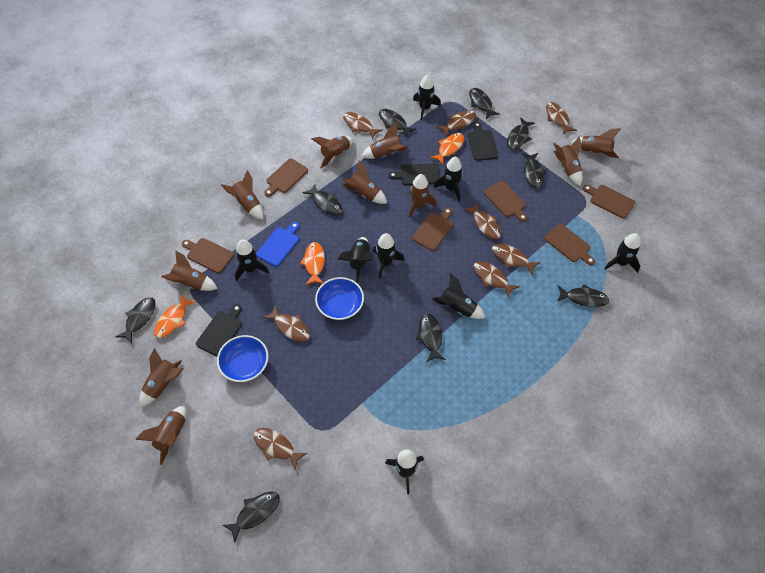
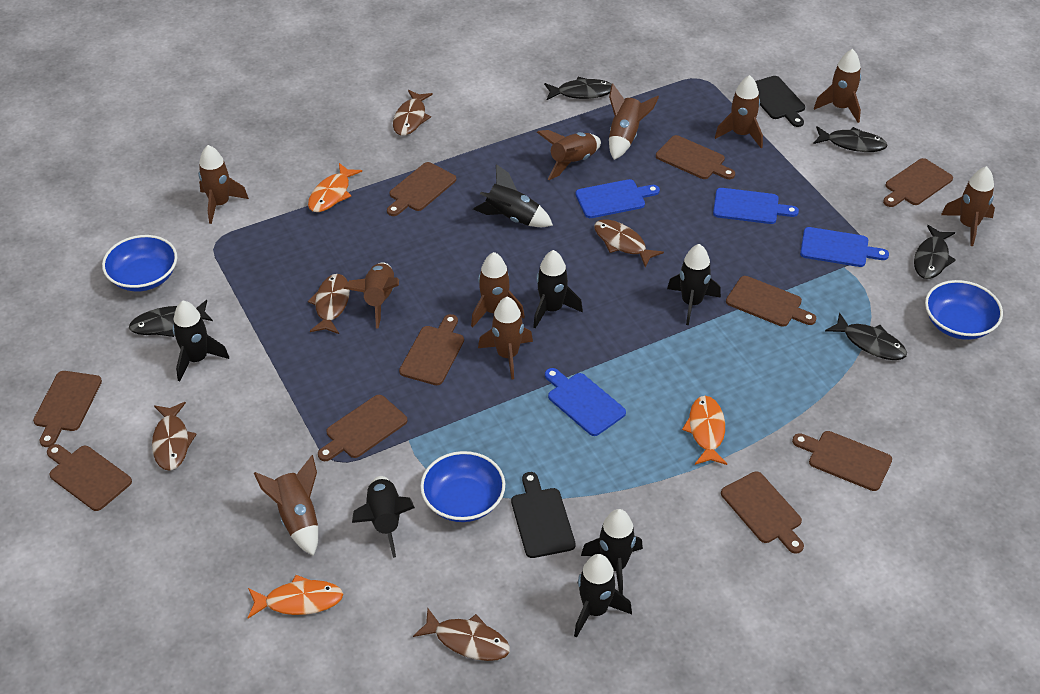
black cutting board: [196,304,242,356] [389,163,440,185] [468,122,499,161] = 3 -> [511,472,576,558] [755,76,805,127] = 2
black fish: [116,297,156,344] [223,492,280,543] [303,184,342,215] [379,109,417,138] [416,314,446,362] [469,88,500,119] [507,117,535,149] [522,153,547,188] [557,284,609,307] = 9 -> [129,300,213,337] [544,77,612,100] [813,126,888,152] [825,313,907,360] [914,225,956,279] = 5
black rocket: [235,240,269,281] [338,237,373,283] [373,233,405,279] [385,449,424,495] [413,74,441,120] [432,273,485,319] [433,157,463,202] [604,233,641,273] = 8 -> [173,301,229,381] [352,476,415,558] [473,164,553,227] [533,250,583,328] [574,554,632,638] [581,509,643,595] [667,244,721,325] = 7
blue bowl: [217,335,268,382] [315,277,364,320] = 2 -> [102,235,177,291] [420,451,505,522] [925,280,1003,340] = 3
blue cutting board: [256,222,299,267] = 1 -> [545,368,626,436] [575,179,660,218] [713,188,799,224] [800,227,889,267] = 4
brown cutting board: [182,238,234,273] [264,158,308,197] [412,208,453,251] [484,181,527,222] [544,224,595,265] [583,185,635,219] = 6 -> [33,371,102,447] [47,444,132,511] [318,395,407,461] [387,162,456,216] [399,314,464,385] [656,135,735,179] [721,471,804,554] [726,276,816,327] [792,431,892,491] [883,158,953,207] = 10
brown fish: [254,428,307,470] [263,305,310,342] [343,112,383,140] [437,110,476,137] [463,202,501,239] [473,261,520,298] [492,244,541,276] [546,102,577,135] = 8 -> [152,402,197,471] [308,274,350,334] [393,90,433,136] [413,609,510,661] [594,219,664,267] = 5

